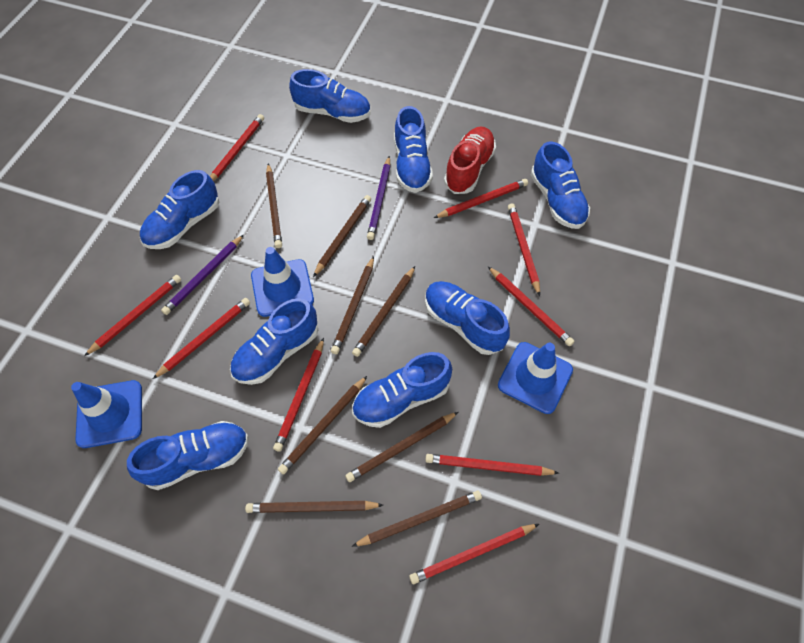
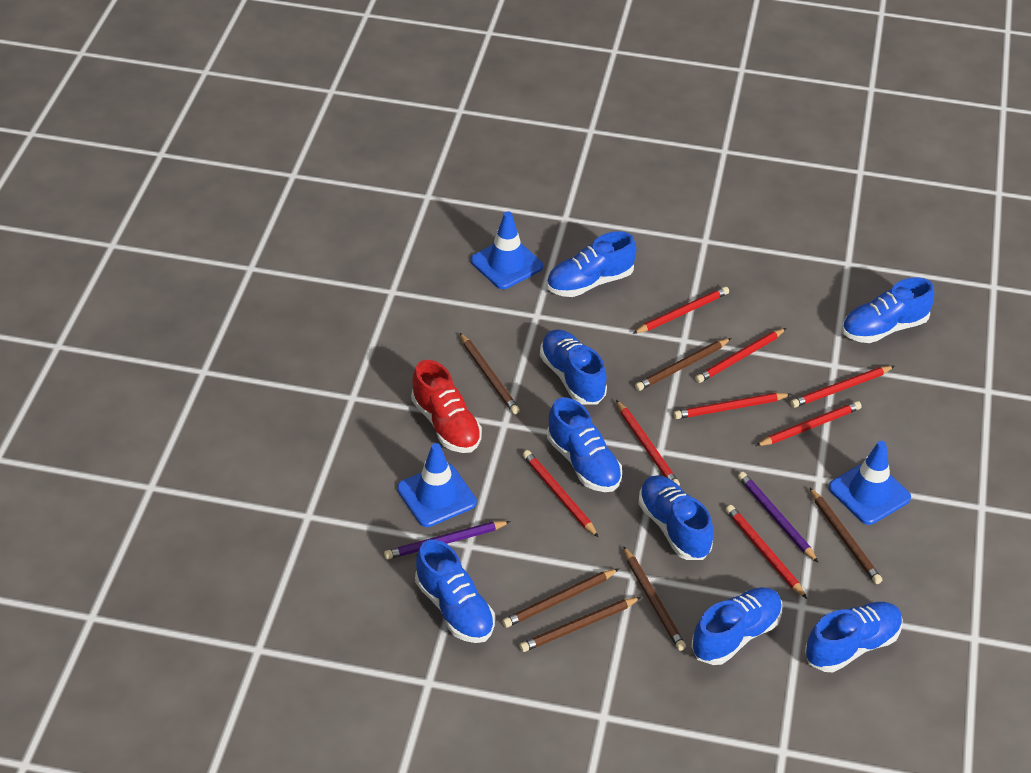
brown pencil: [245,501,383,513] [266,163,282,248] [278,376,367,475] [313,195,371,277] [331,256,374,354] [345,412,458,482] [352,266,415,357] [352,491,482,547] = 8 -> [460,333,520,414] [502,569,619,628] [520,597,641,652] [623,546,686,651] [635,338,731,391] [809,487,882,584] = 6
red pencil: [84,275,181,356] [153,298,250,379] [210,114,264,181] [273,338,324,452] [409,524,539,584] [425,454,559,476] [434,179,528,218] [488,267,574,346] [508,203,540,296] = 9 -> [523,450,599,538] [616,400,680,486] [632,286,729,334] [673,393,791,419] [695,328,786,383] [726,505,807,599] [756,401,862,446] [790,366,895,408] = 8

